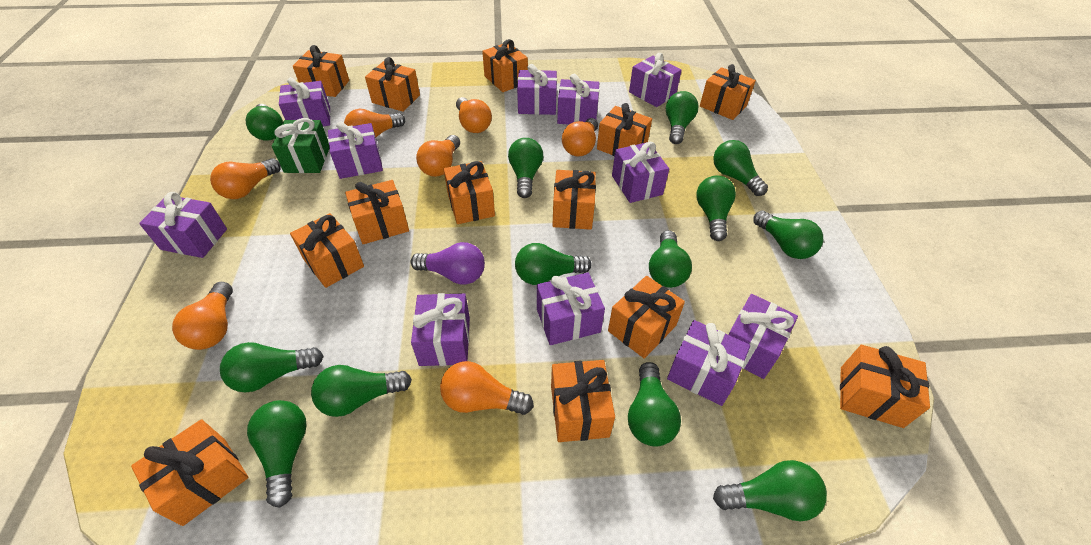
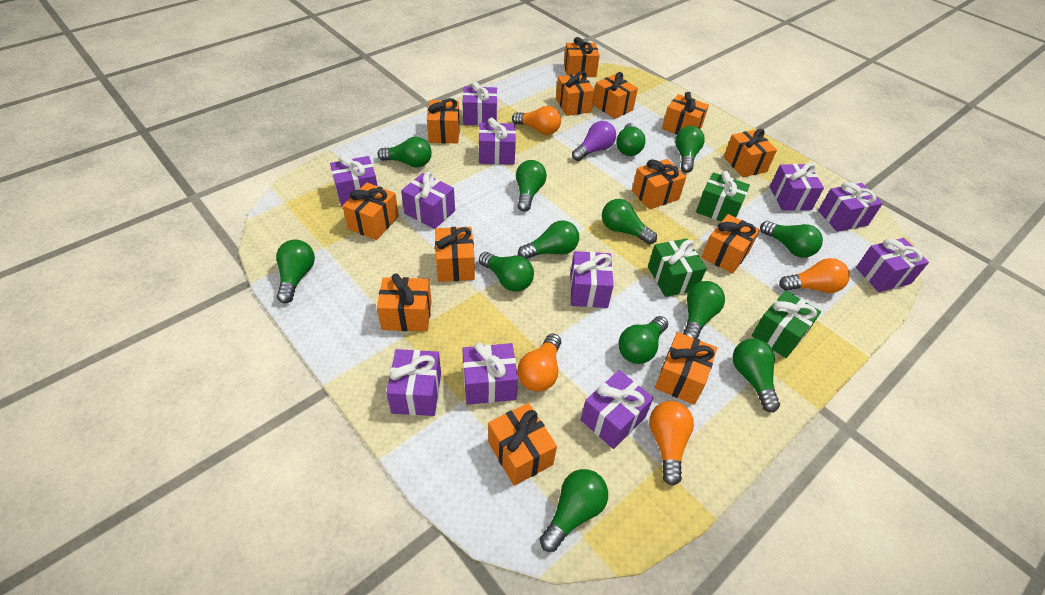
green gift: [272,118,329,173] = 1 -> [648,238,707,297] [696,171,750,222] [752,290,821,358] = 3
orange light bulb: [172,282,233,350] [210,158,281,199] [344,109,405,137] [416,135,460,177] [440,361,534,415] [456,97,492,133] [562,118,598,156] = 7 -> [512,106,561,135] [518,334,561,392] [649,401,694,486] [779,258,850,293] = 4

